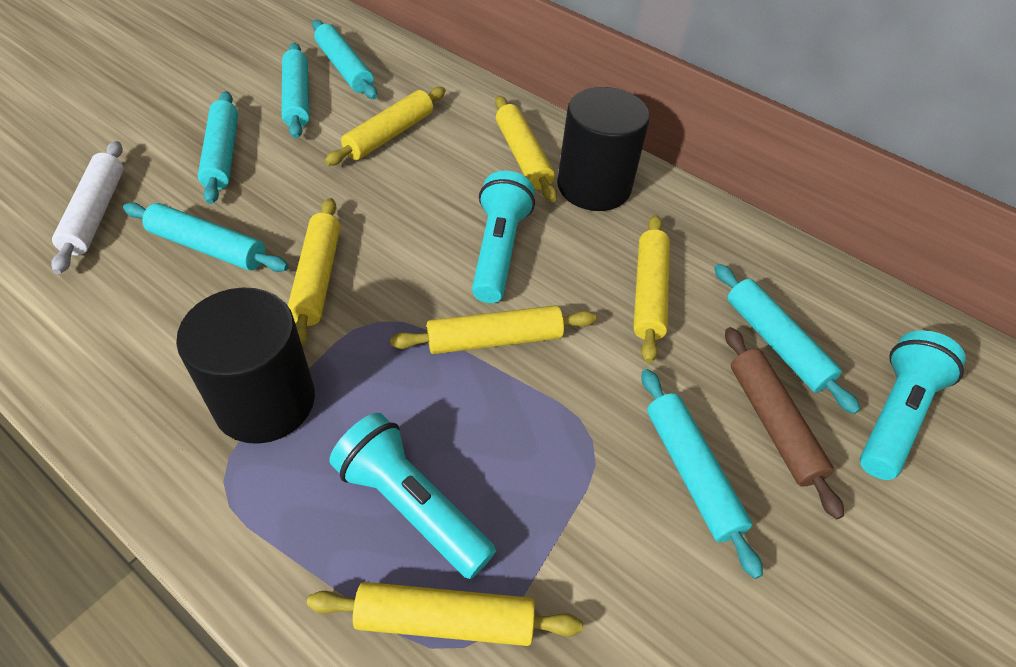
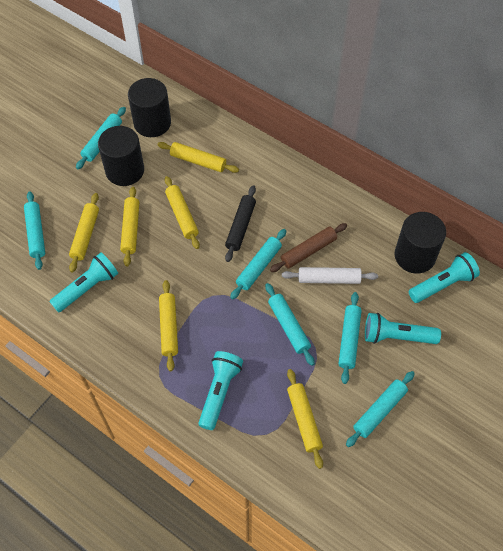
black cylinder: [176,287,315,444] [557,87,650,211] = 2 -> [98,126,144,186] [128,78,171,137] [394,212,446,274] = 3
black rolling pin: none = 0 -> [225,185,256,262] = 1
turquoise flashlight: [330,413,496,579] [472,171,535,303] [860,330,966,480] = 3 -> [50,252,118,313] [198,351,243,430] [365,313,441,344] [409,252,480,303] = 4

